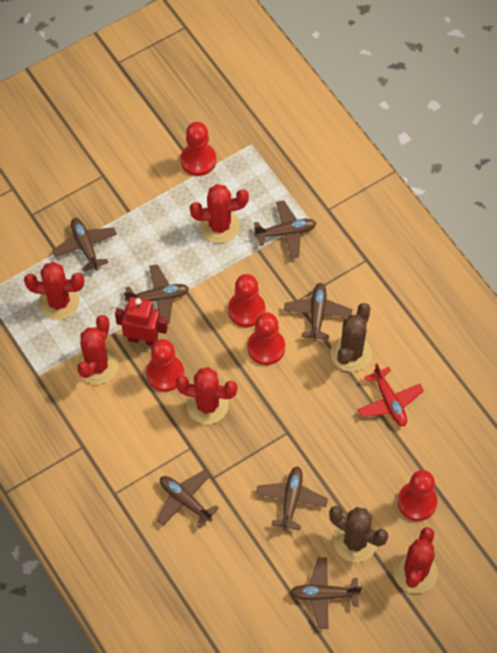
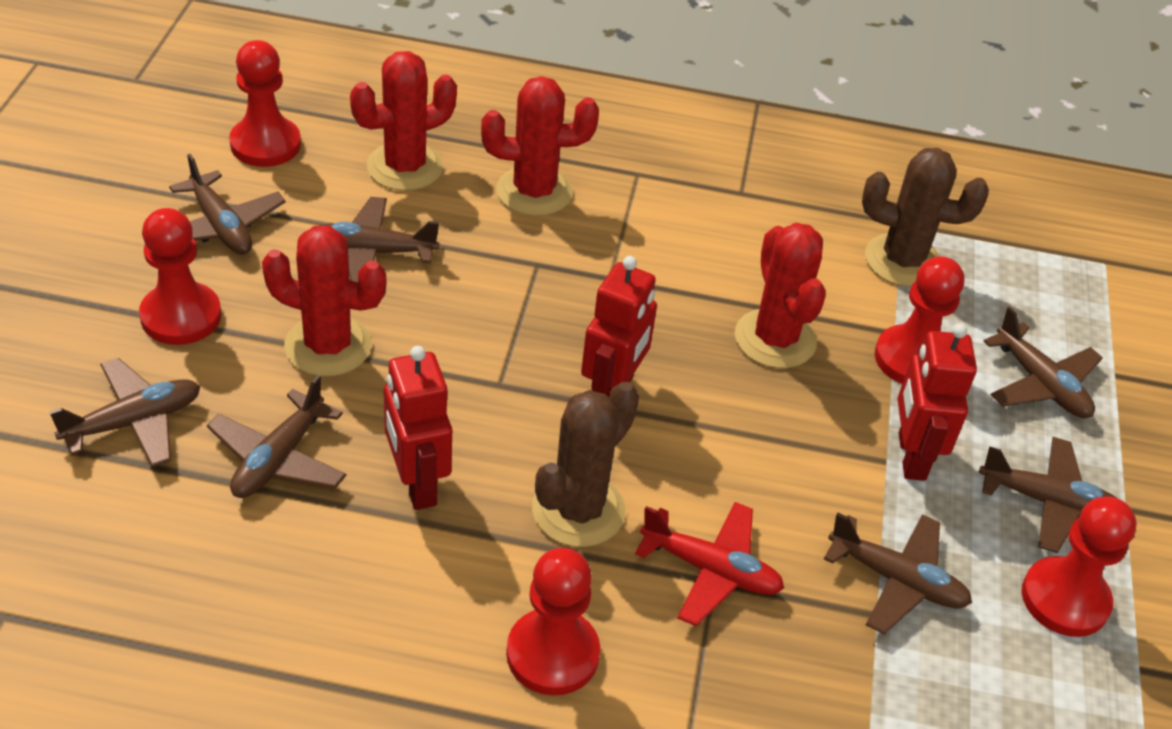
red cactus: [24,262,84,320] [76,315,118,384] [176,367,238,424] [190,184,249,243] [394,527,438,594] = 5 -> [262,226,386,376] [350,51,457,191] [481,76,599,216] [735,223,826,368] = 4
red robot: [115,297,168,346] = 1 -> [384,346,452,510] [581,256,657,397] [898,324,977,481] = 3

